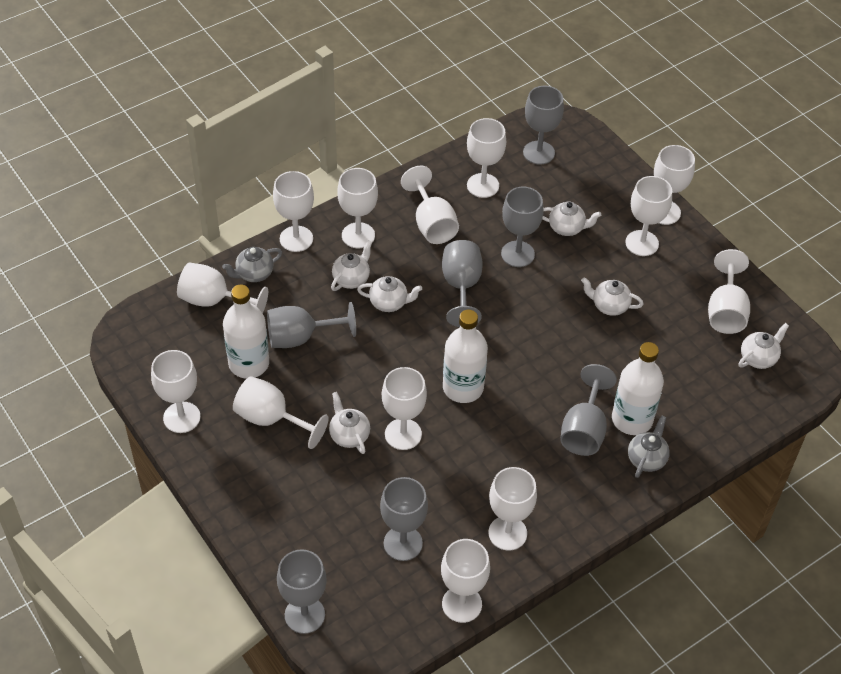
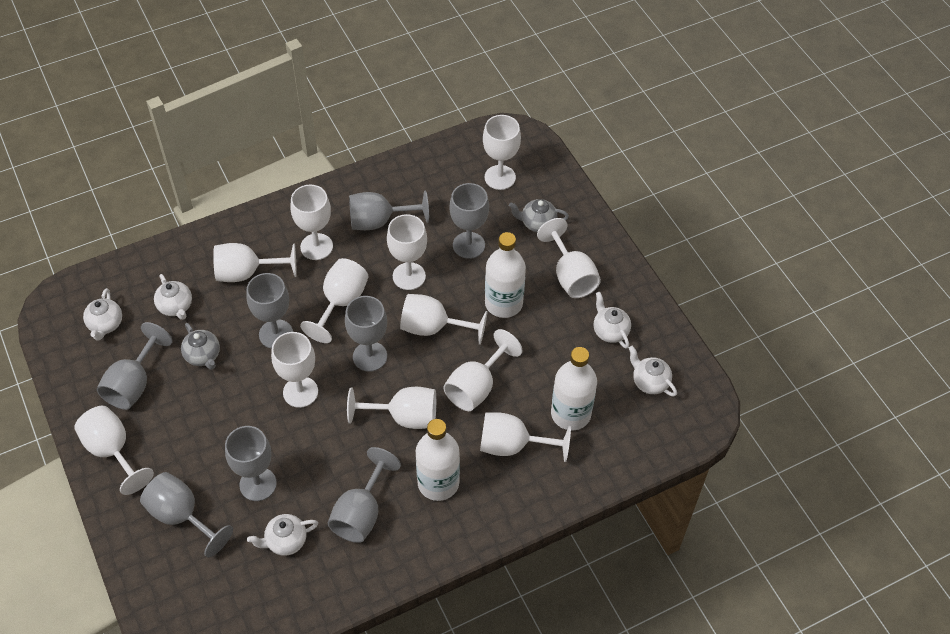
grey goblet: [267,302,356,348] [277,549,327,634] [380,477,428,561] [442,240,483,327] [501,187,544,267] [523,86,564,165] [560,364,617,456] = 7 -> [97,322,173,410] [140,472,233,557] [225,426,277,501] [246,273,293,349] [328,447,401,543] [345,296,387,372] [349,191,429,230] [449,183,489,259] = 8
white goblet: [151,350,200,433] [177,262,268,314] [233,376,329,449] [273,171,314,252] [337,168,378,248] [382,367,427,450] [401,166,459,244] [441,539,490,623] [467,118,506,198] [488,467,537,551] [625,176,672,256] [654,145,695,225] [708,249,750,334] = 13 -> [74,406,154,495] [213,243,296,282] [271,332,318,408] [290,185,333,260] [300,258,368,343] [347,387,436,429] [387,214,427,290] [400,294,487,345] [444,329,523,411] [480,413,571,462] [483,115,521,190] [537,218,601,298] = 12
white teapot: [329,392,370,454] [331,240,372,291] [357,276,422,312] [542,202,601,236] [581,277,643,316] [738,323,789,369] = 6 -> [83,288,122,340] [154,274,192,320] [247,514,318,556] [594,292,631,349] [629,346,677,397] = 5

